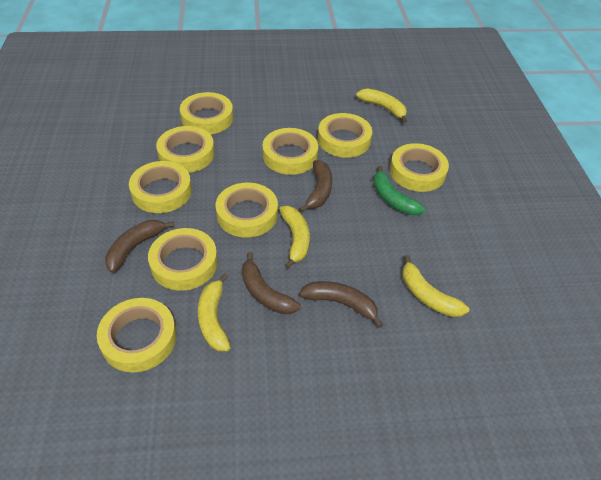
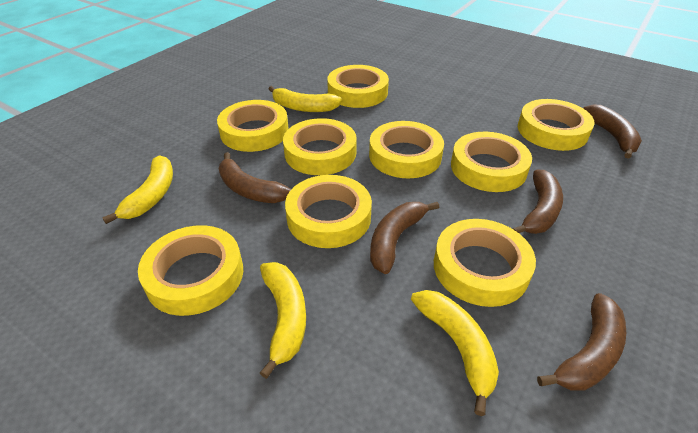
brown banana: [105,220,174,273] [242,252,301,314] [299,160,332,212] [299,281,383,328] = 4 -> [219,152,291,203] [370,202,439,274] [513,170,563,234] [537,293,626,391] [583,104,642,159] = 5
green banana: [373,165,425,215] = 1 -> none = 0

